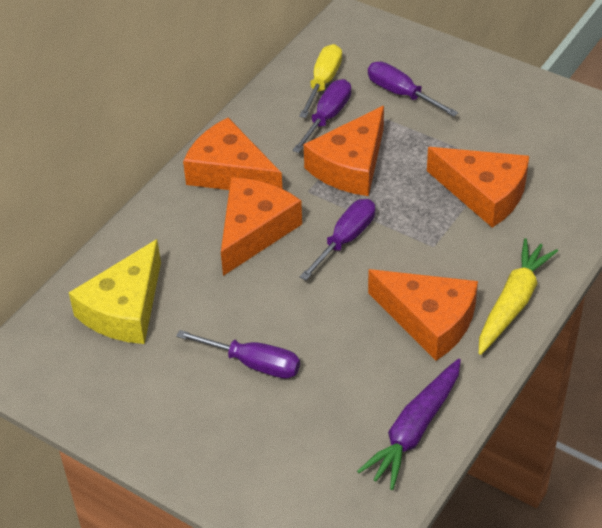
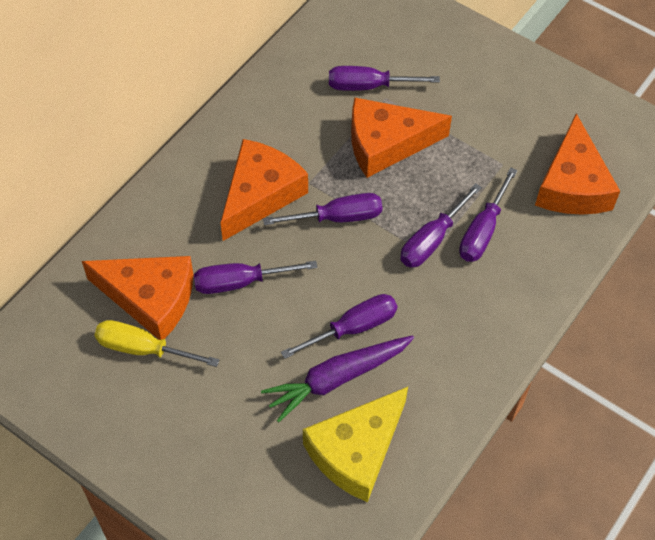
orange cheese: [183,117,282,190] [221,177,302,276] [304,106,384,196] [368,269,478,361] [427,147,529,228] = 5 -> [82,256,193,340] [220,139,308,241] [351,97,452,178] [535,113,620,215] = 4
purple screwdriver: [176,330,300,379] [292,79,351,153] [300,199,375,280] [368,62,458,117] = 4 -> [194,261,318,294] [263,193,383,225] [281,294,397,359] [329,66,440,91] [400,184,482,268] [459,167,517,262] = 6
yellow carrot: [479,238,558,355] = 1 -> none = 0

